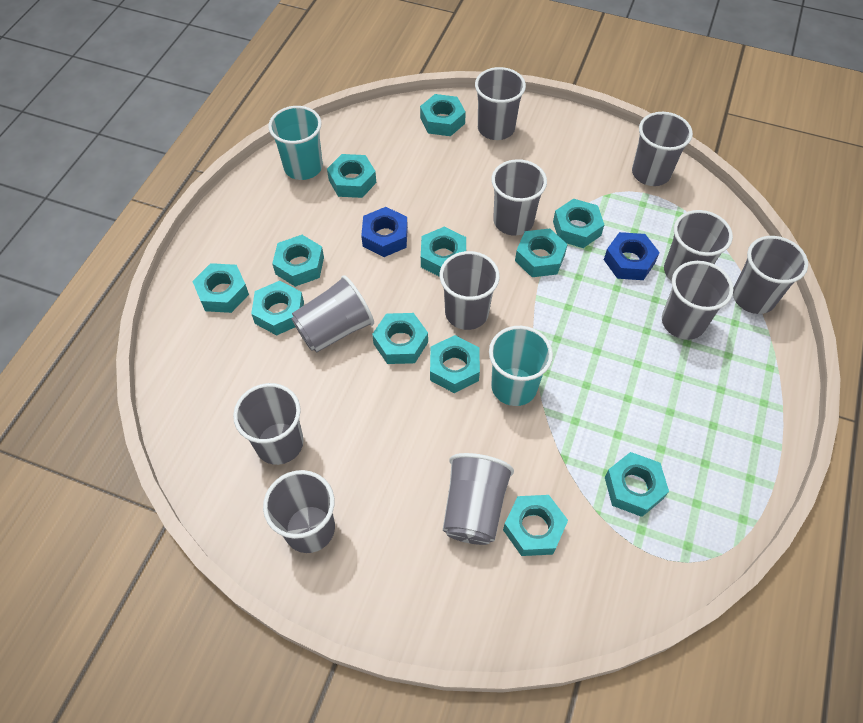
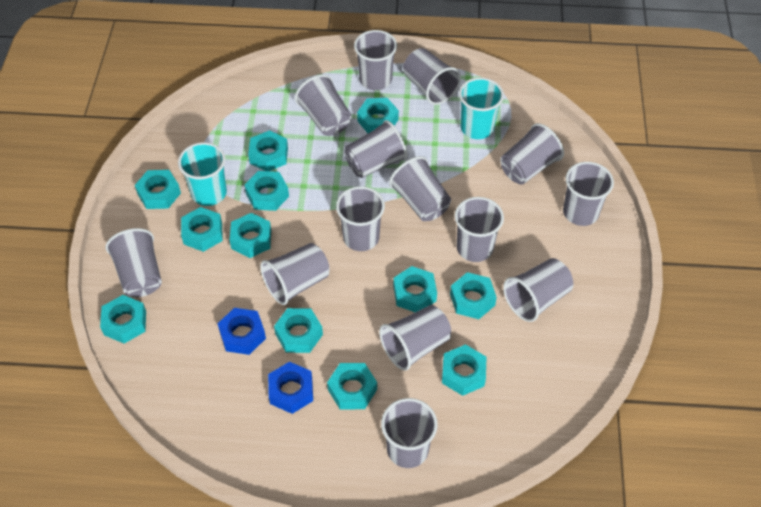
grey cup: [233,383,304,465] [263,470,335,553] [291,275,374,352] [440,251,500,330] [443,453,514,545] [475,67,526,140] [492,159,547,236] [632,112,693,186] [662,261,733,340] [664,210,733,281] [733,236,808,314] = 11 -> [106,228,162,297] [260,243,330,305] [295,74,352,136] [336,186,385,251] [344,120,408,178] [354,30,397,90] [379,305,451,371] [381,398,438,468] [389,156,451,221] [403,48,461,105] [455,197,504,262] [500,123,564,185] [503,258,573,322] [563,162,614,226] = 14

